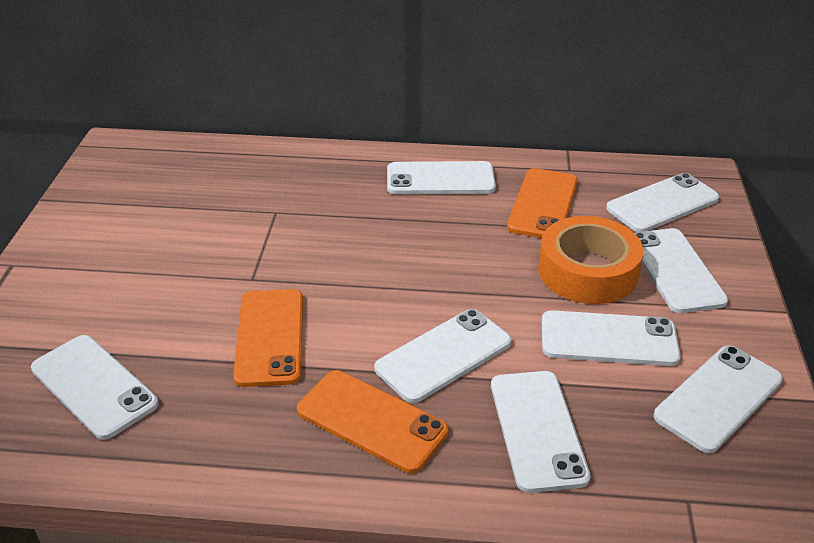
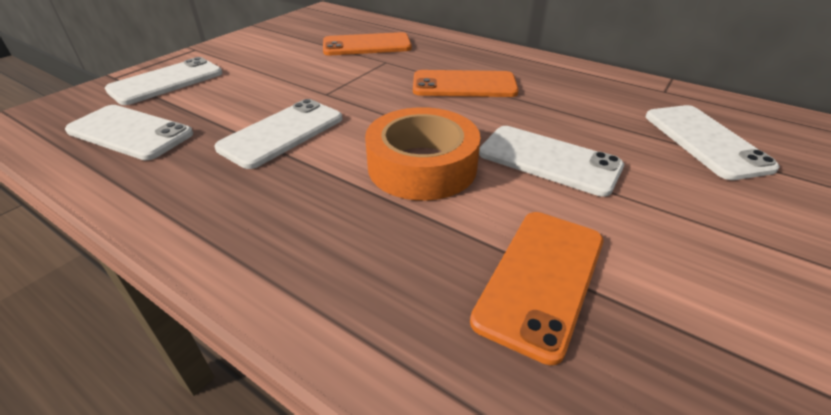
white phone: [31,335,158,440] [374,309,511,403] [387,161,496,194] [491,371,591,493] [542,310,681,366] [606,173,719,232] [635,228,728,313] [654,346,783,453] = 8 -> [65,105,194,160] [105,57,222,105] [215,99,342,169] [479,126,624,197] [646,105,780,180] = 5

